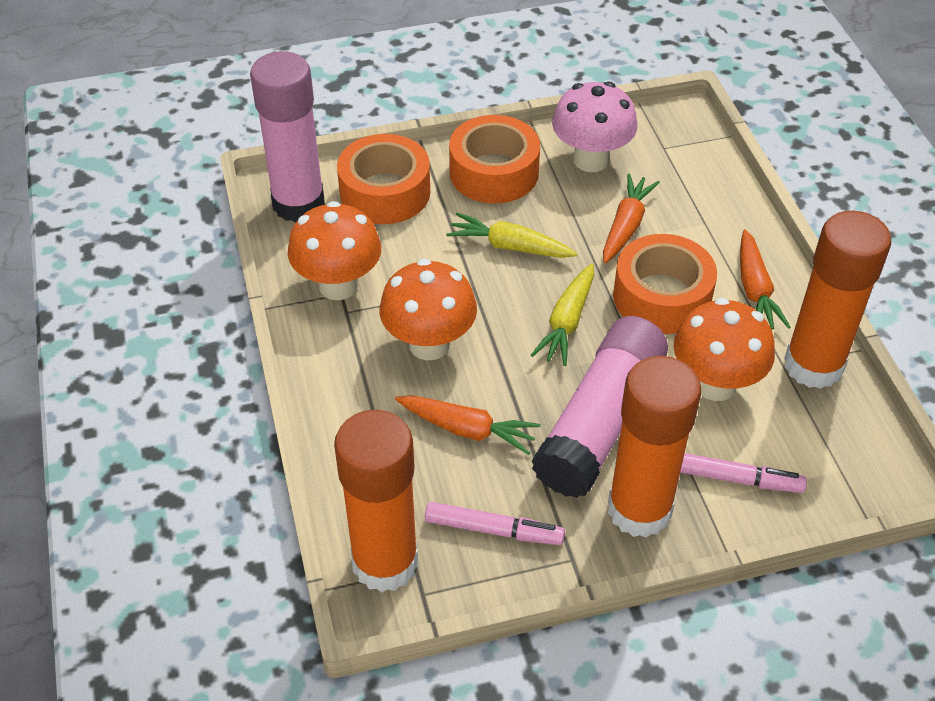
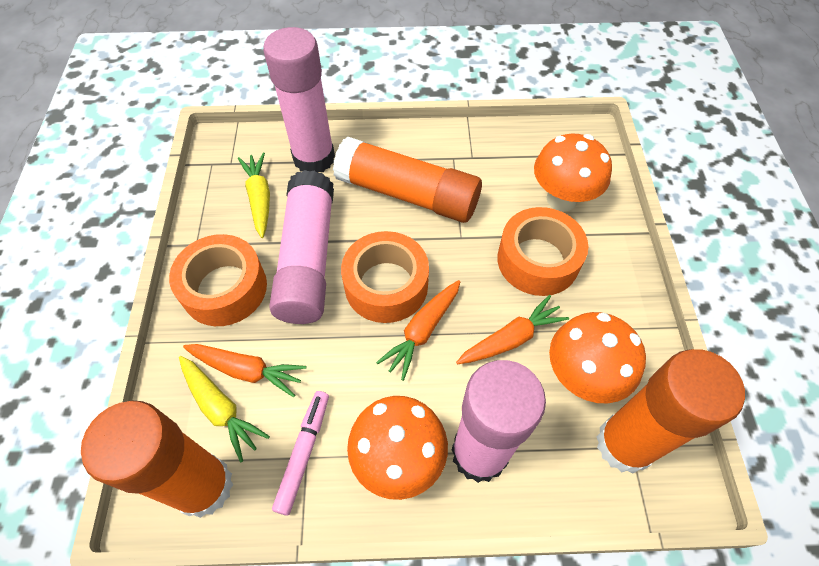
pink glue stick: [250,51,325,222] [532,316,668,498] = 2 -> [263,27,335,173] [269,170,334,324] [452,360,546,483] = 3
pink marker: [425,502,565,545] [680,453,807,493] = 2 -> [272,391,329,516] = 1
pink mushroom: [552,81,638,172] = 1 -> none = 0

